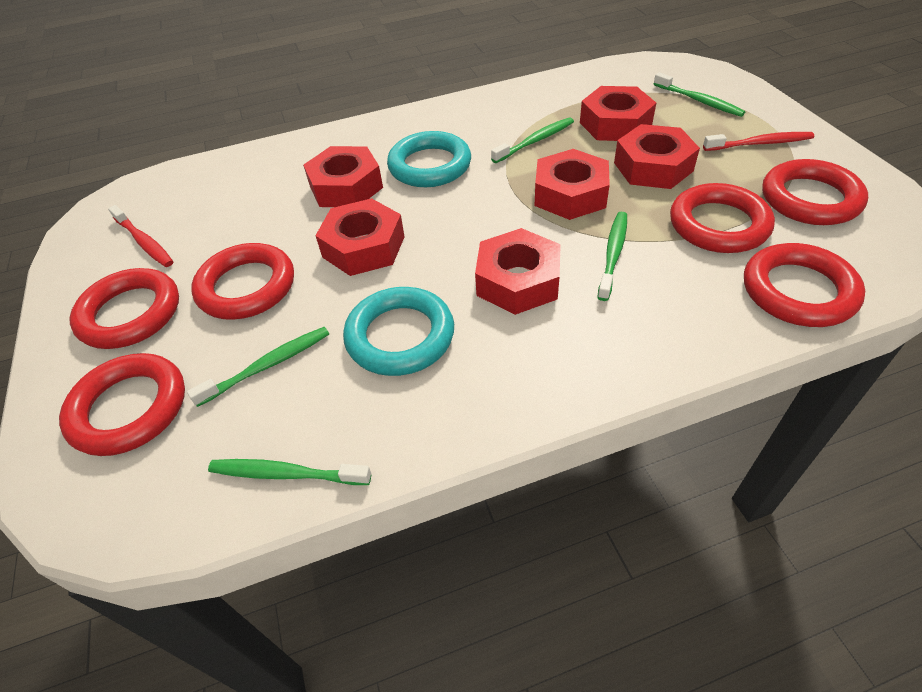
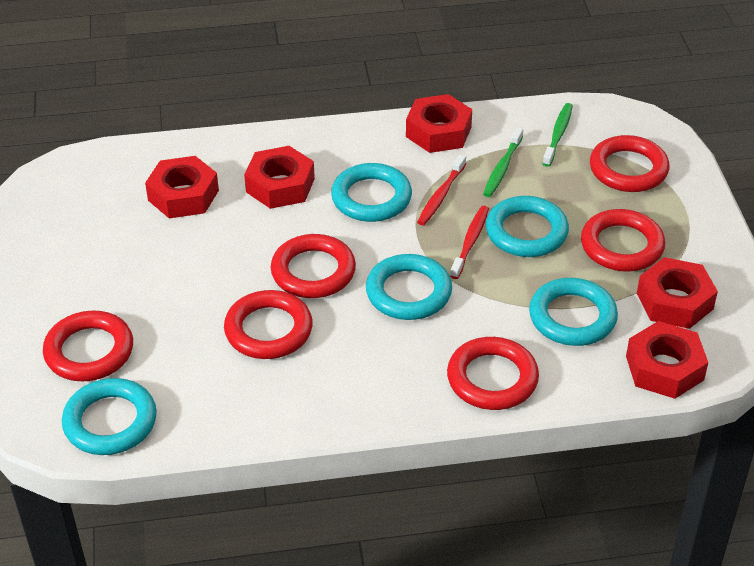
green toothbrush: [187,327,329,407] [208,459,371,485] [491,117,574,163] [597,212,627,301] [654,72,745,117] = 5 -> [483,127,523,197] [543,103,573,167] = 2
red nut: [303,146,383,207] [315,198,405,276] [475,228,561,315] [535,149,610,220] [580,86,656,141] [614,124,700,189] = 6 -> [145,156,219,218] [244,146,315,209] [406,94,472,153] [626,321,708,399] [637,257,718,329] = 5
turquoise ring: [343,287,454,376] [387,131,471,187] = 2 -> [62,378,157,455] [331,163,412,222] [366,254,452,320] [486,196,569,257] [529,278,618,346] = 5

